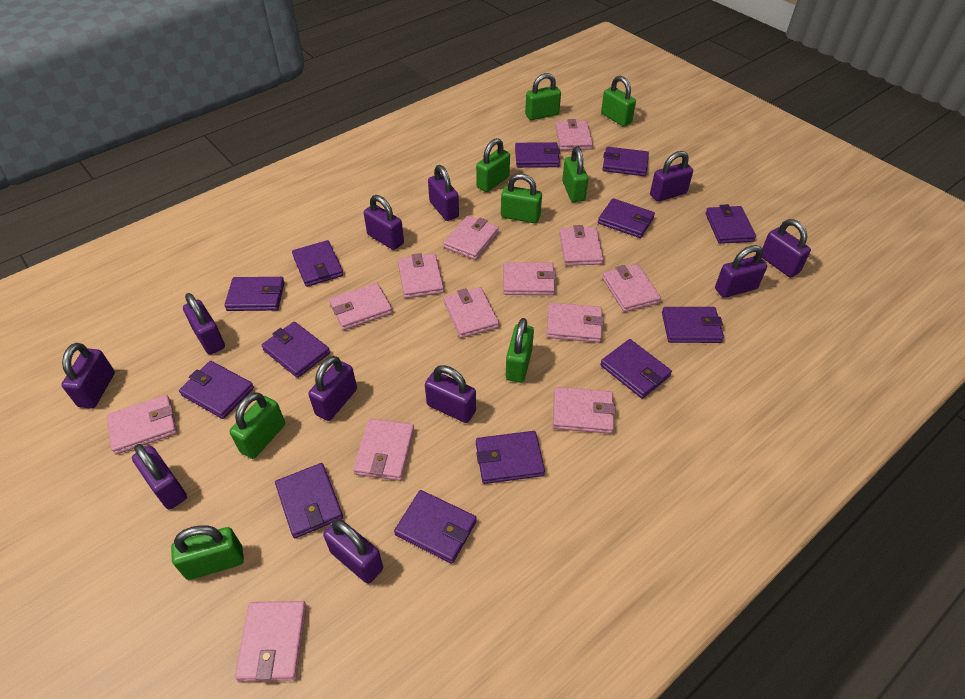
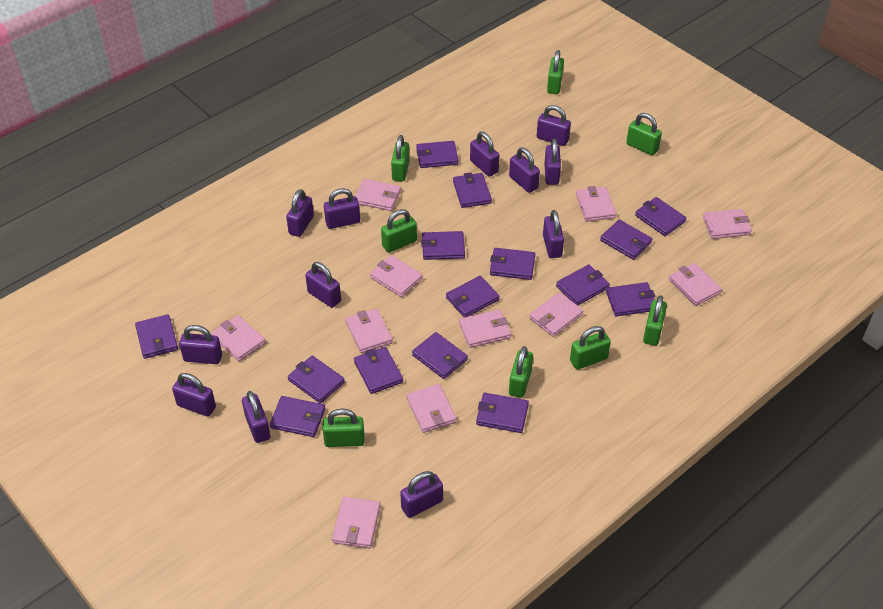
pink wallet: [107,395,177,455] [235,601,307,682] [329,283,392,330] [353,418,415,481] [398,253,444,298] [444,216,499,260] [444,287,499,338] [503,262,556,295] [547,303,604,343] [553,387,616,434] [555,119,593,150] [559,225,604,266] [602,264,661,312] = 13 -> [211,315,266,361] [332,497,380,548] [346,308,393,353] [355,179,401,211] [370,255,423,297] [407,384,457,433] [459,309,511,348] [529,292,583,337] [576,186,616,222] [669,263,722,306] [703,209,752,239] = 11
purple padlock: [61,343,115,408] [132,444,187,510] [183,293,225,355] [308,356,357,421] [323,519,383,584] [364,195,404,250] [425,365,476,423] [428,165,459,221] [650,151,693,202] [715,245,767,298] [762,219,811,277] = 11 -> [172,373,216,417] [179,325,222,364] [242,391,270,443] [286,189,314,237] [305,262,341,308] [324,188,360,229] [400,471,443,518] [470,132,499,177] [509,147,540,193] [537,105,571,146] [543,210,564,258] [544,138,561,185] = 12
purple wallet: [179,361,254,419] [224,277,285,311] [261,321,330,378] [275,463,343,538] [292,240,343,287] [394,490,477,564] [476,431,545,484] [515,142,560,168] [598,198,655,238] [600,339,672,399] [603,147,649,176] [662,307,724,343] [705,204,756,244] = 13 -> [135,314,178,359] [270,396,325,437] [288,356,345,403] [354,347,403,394] [412,332,468,379] [416,141,459,168] [421,231,465,260] [446,276,500,317] [453,173,492,208] [476,393,529,433] [490,248,535,280] [556,264,610,306] [600,219,652,260] [606,282,655,317] [635,197,686,236] = 15

